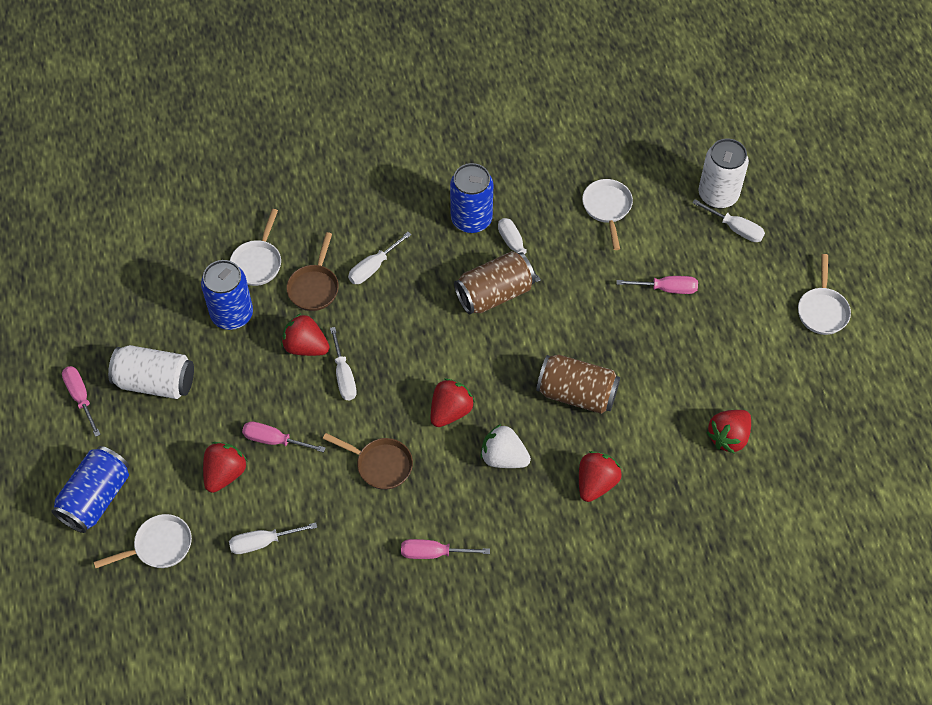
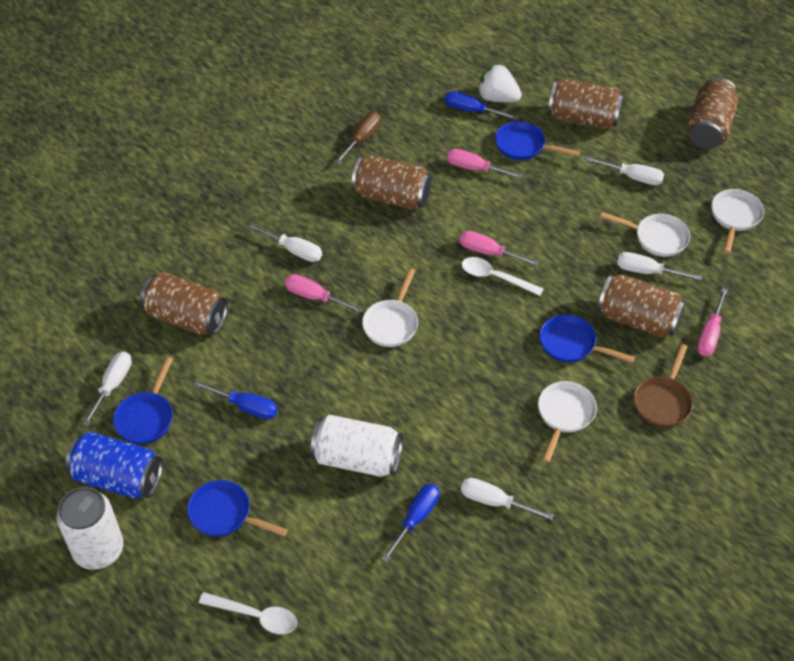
blue can: [52,446,129,533] [201,260,253,330] [450,163,493,233] = 3 -> [65,432,163,498] = 1
blue pan: none = 0 -> [113,357,173,444] [187,480,288,537] [495,121,580,160] [540,315,635,363] = 4
blue screwdriver: none = 0 -> [193,381,278,419] [381,484,440,563] [445,91,518,120] = 3
brown can: [454,251,535,314] [536,355,620,414] = 2 -> [140,272,228,335] [351,155,432,210] [548,79,623,130] [597,274,686,338] [686,78,739,149] = 5
brown pan: [286,232,339,311] [323,433,413,490] = 2 -> [634,344,693,428] = 1
brown screwdriver: none = 0 -> [335,112,380,164] = 1
red strawberry: [203,442,247,493] [281,313,329,356] [431,378,475,427] [579,451,622,502] [706,410,751,454] = 5 -> none = 0
white spoon: none = 0 -> [199,592,297,634] [461,257,544,296] = 2

